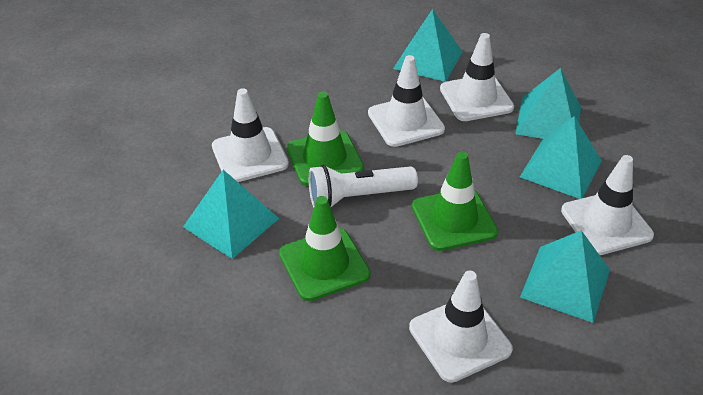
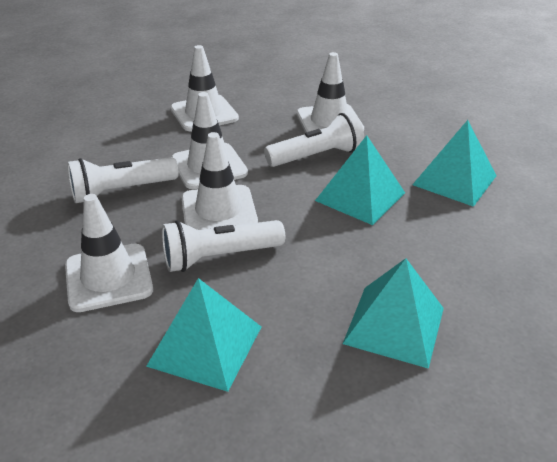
green traffic cone: [279,196,370,301] [287,92,364,186] [412,151,498,251] = 3 -> none = 0
turquoise pyramid: [183,170,279,259] [393,9,463,82] [515,68,581,139] [520,116,602,199] [520,230,610,323] = 5 -> [146,278,261,392] [315,135,405,225] [343,258,444,369] [412,120,497,207] = 4
white flashlight: [309,165,418,207] = 1 -> [67,157,179,203] [162,220,285,272] [264,112,364,167] = 3

